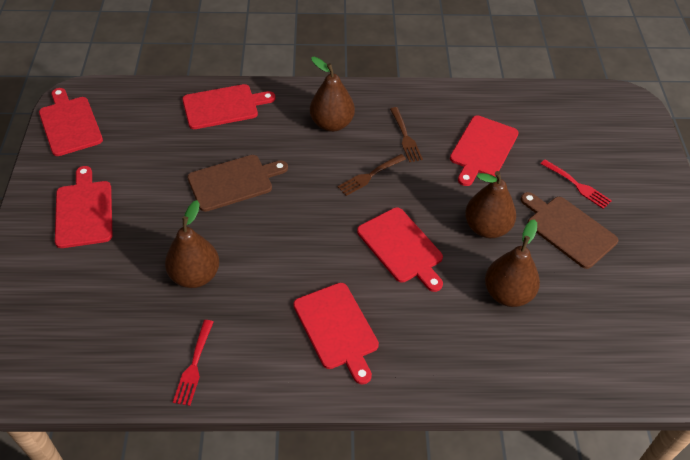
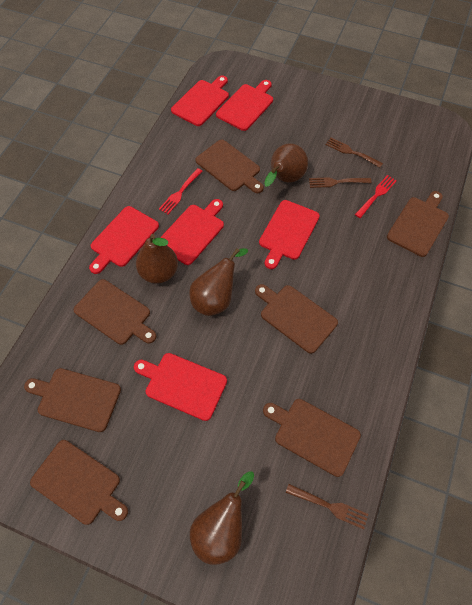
brown cutting board: [187,155,288,212] [521,192,618,269] = 2 -> [24,368,121,432] [30,440,128,525] [74,279,156,345] [195,140,264,193] [255,284,338,354] [263,399,361,477] [387,191,449,257] = 7
brown fork: [338,154,406,196] [390,107,423,162] = 2 -> [286,484,368,529] [309,177,372,188] [326,138,383,168] = 3

